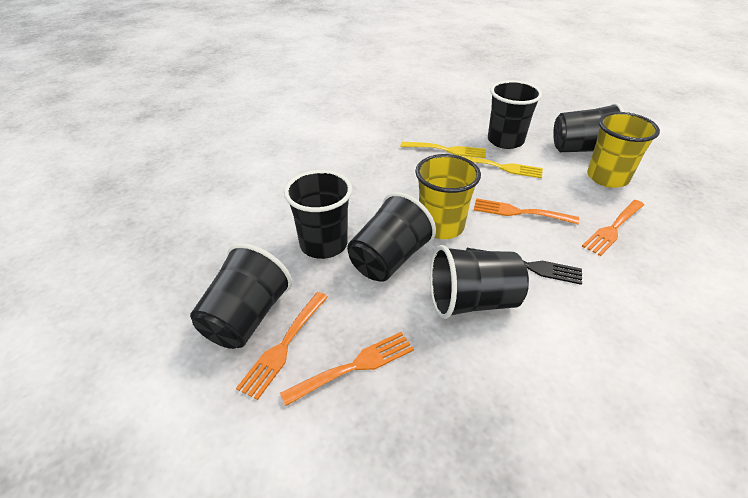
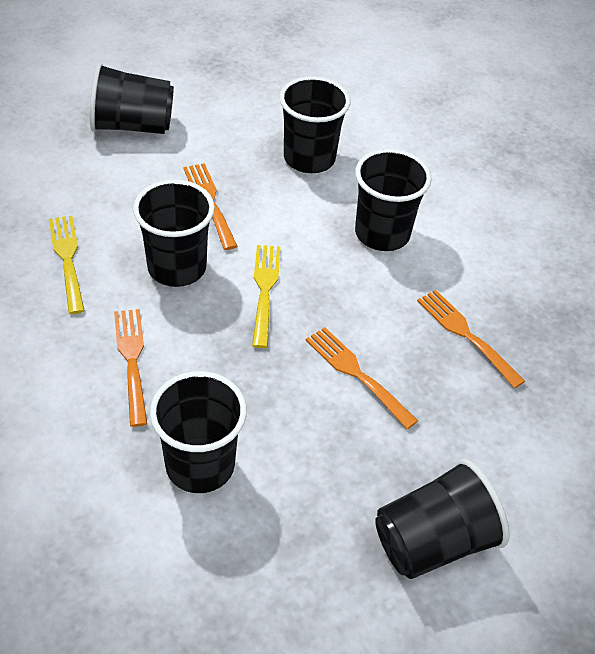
black fork: [466,248,582,285] = 1 -> none = 0
yellow cup: [415,154,481,239] [587,112,660,188] = 2 -> none = 0

